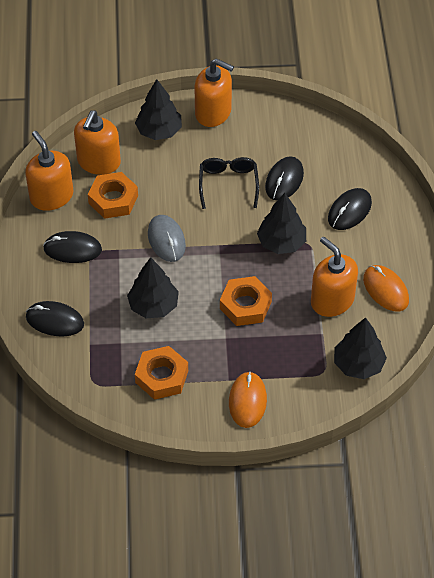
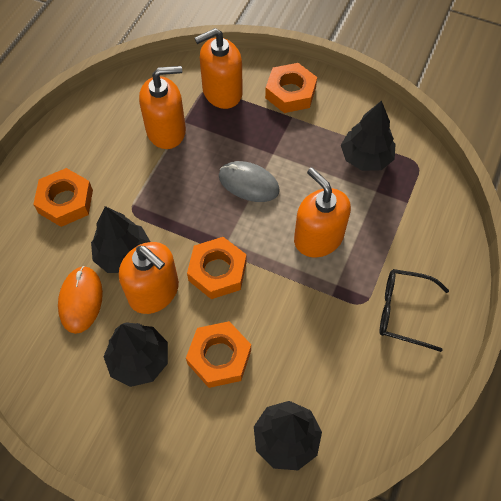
black mouse: [26,301,84,337] [43,231,102,263] [265,156,304,200] [328,188,372,230] = 4 -> none = 0
orange mouse: [229,372,267,428] [363,265,409,311] = 2 -> [58,266,103,334] = 1
orange nut: [88,172,138,219] [135,346,188,400] [220,276,272,326] = 3 -> [33,168,93,227] [186,321,251,388] [187,237,247,299] [265,63,317,113] = 4

